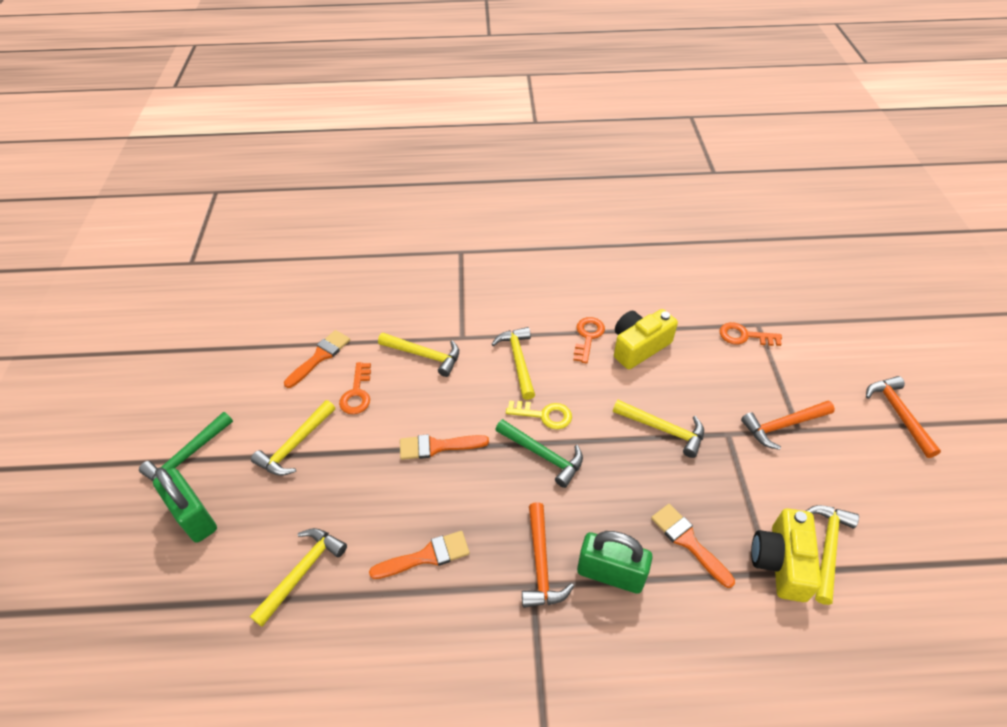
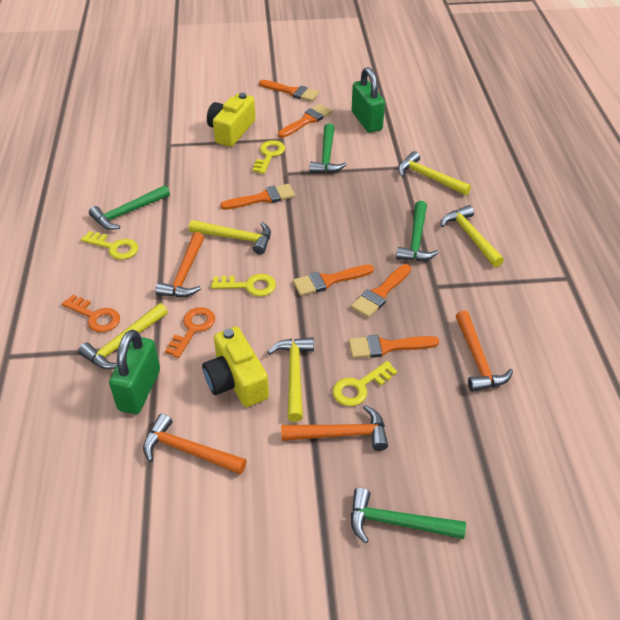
green hammer: [139,412,233,481] [495,419,583,488] = 2 -> [89,185,170,230] [309,123,347,173] [351,488,466,543] [396,201,439,261] = 4
orange brush: [284,330,350,388] [369,531,470,579] [400,434,489,460] [651,504,735,588] = 4 -> [220,184,295,210] [259,80,319,102] [278,104,332,138] [293,264,374,296] [349,335,439,358] [351,264,411,318] = 6
orange hammer: [522,502,574,608] [741,401,835,450] [866,376,941,458] = 3 -> [143,414,247,475] [155,232,204,297] [281,405,388,451] [456,311,513,392] = 4
orange key: [339,362,371,414] [573,317,605,363] [720,322,782,346] = 3 -> [62,295,120,333] [165,307,215,358] = 2
yellow hammer: [250,528,347,627] [251,400,335,476] [378,333,459,377] [491,327,535,400] [613,400,704,458] [806,505,859,605] = 6 -> [78,303,168,369] [189,220,271,255] [268,337,314,422] [398,151,471,195] [441,205,504,267] = 5
yellow key: [506,400,572,430] = 1 -> [81,231,138,260] [211,274,276,296] [252,140,285,174] [333,361,397,406] = 4

